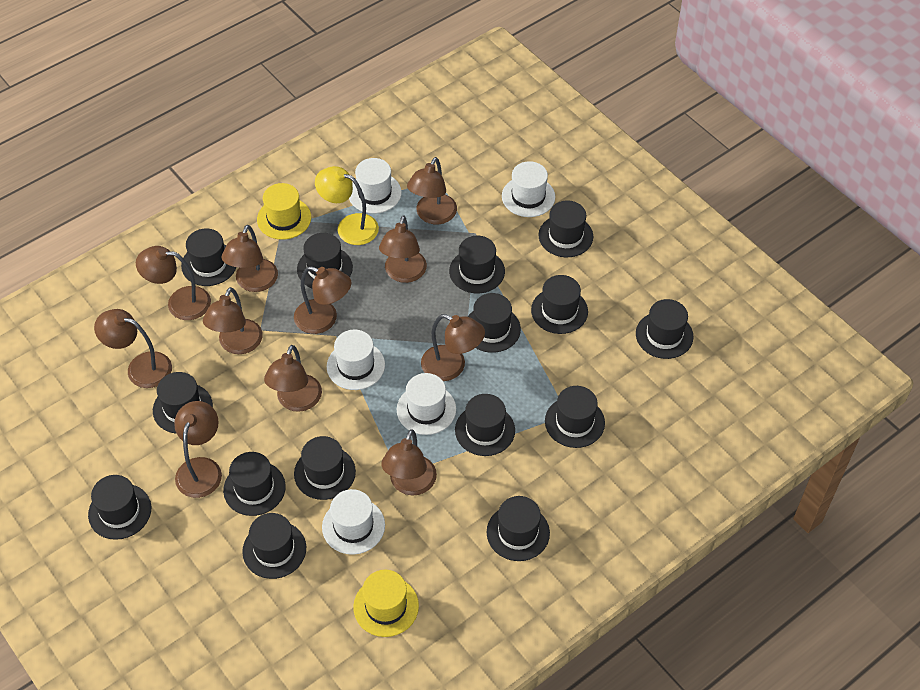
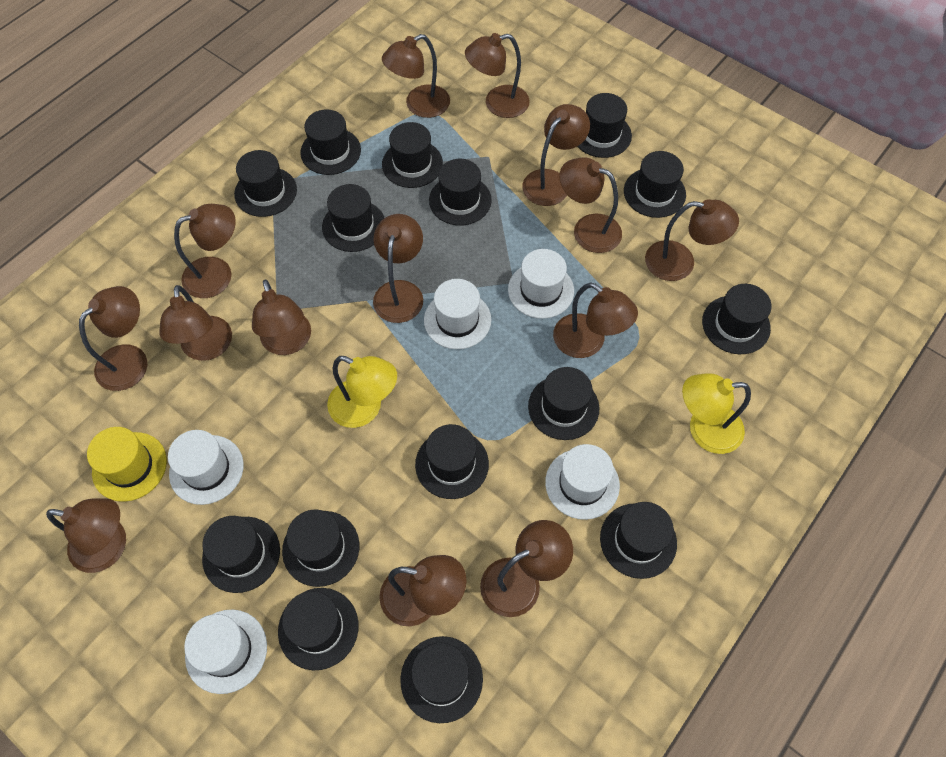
brown lamp: [94,309,172,388] [136,246,211,320] [174,401,222,498] [203,287,263,354] [222,225,278,292] [264,345,322,412] [294,266,351,334] [379,215,427,283] [381,429,437,495] [407,157,457,224] [421,314,485,381] = 11 -> [46,498,126,573] [79,286,147,391] [159,285,232,361] [174,204,236,298] [252,279,311,355] [373,214,423,323] [379,555,466,626] [382,34,450,118] [465,33,530,118] [480,520,573,617] [522,104,590,206] [553,282,638,358] [559,157,622,253] [645,199,739,281] = 14
yellow hat: [257,183,311,240] [353,570,419,637] = 2 -> [87,427,167,502] = 1
yellow lamp: [315,166,379,245] = 1 -> [327,356,397,428] [682,373,751,454] = 2

